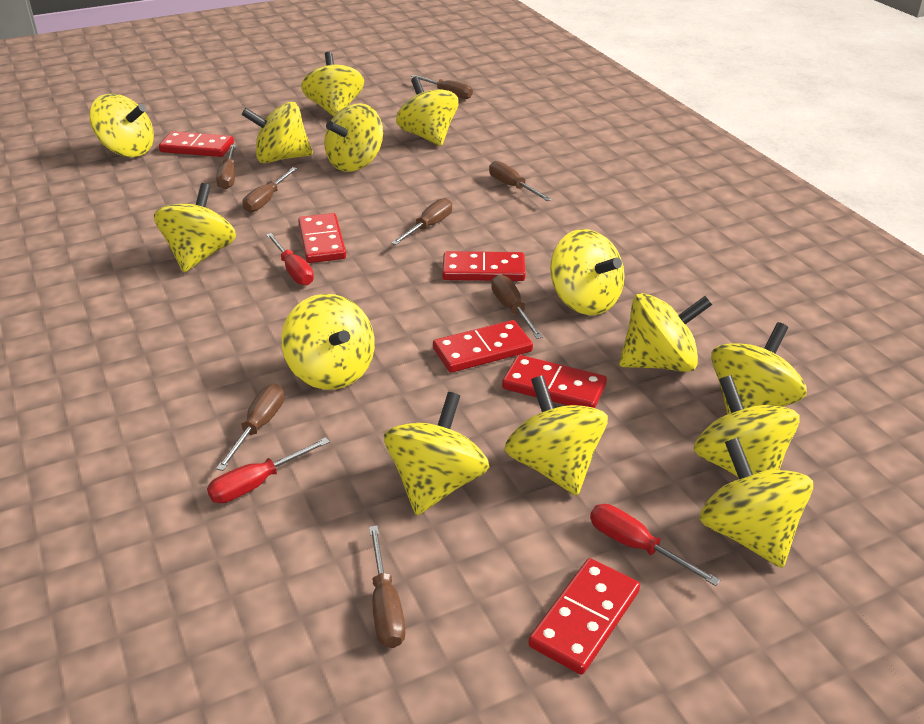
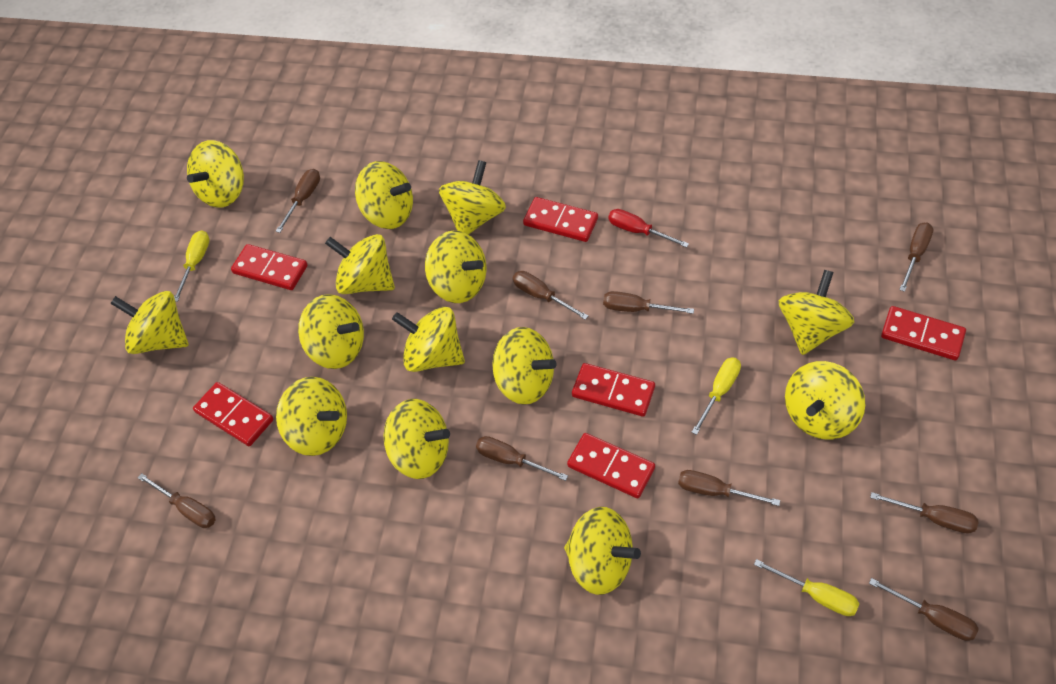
brown screwdriver: [216,145,236,190] [216,384,284,471] [243,167,297,213] [369,525,406,648] [391,198,452,245] [411,75,473,99] [489,161,552,201] [491,274,543,339] = 8 -> [138,473,216,528] [276,169,320,233] [476,436,568,481] [513,271,588,320] [603,291,694,314] [678,470,780,506] [869,578,979,641] [870,492,978,534] [899,222,933,292] = 9
red screwdriver: [207,437,330,503] [266,233,314,285] [590,504,720,586] = 3 -> [608,209,689,248] = 1
yellow screwdriver: none = 0 -> [174,230,210,302] [691,357,741,435] [754,559,860,616] = 3

